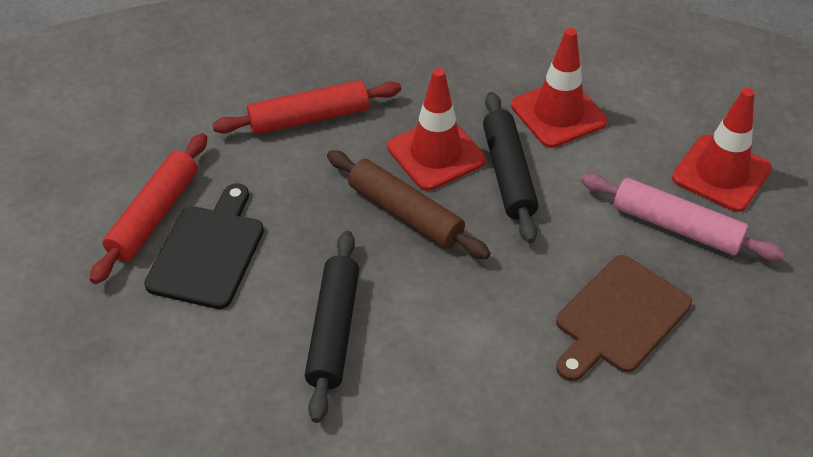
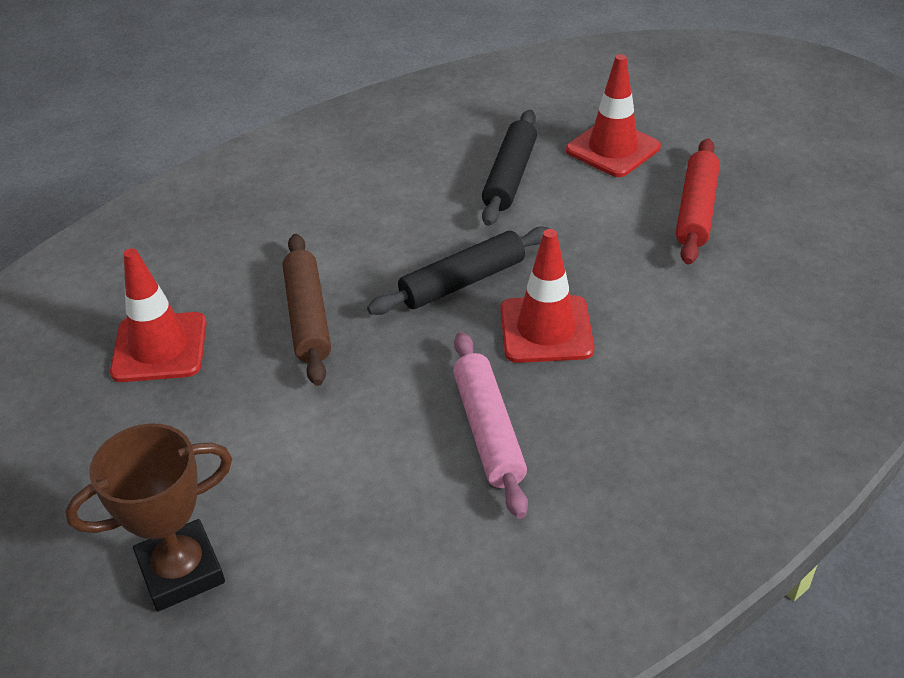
black cutting board: [144,183,264,309] = 1 -> none = 0
brown cutting board: [556,255,692,381] = 1 -> none = 0
brown trophy: none = 0 -> [65,423,232,611] = 1
red rolling pin: [89,133,207,284] [212,80,401,135] = 2 -> [676,139,720,264] = 1

